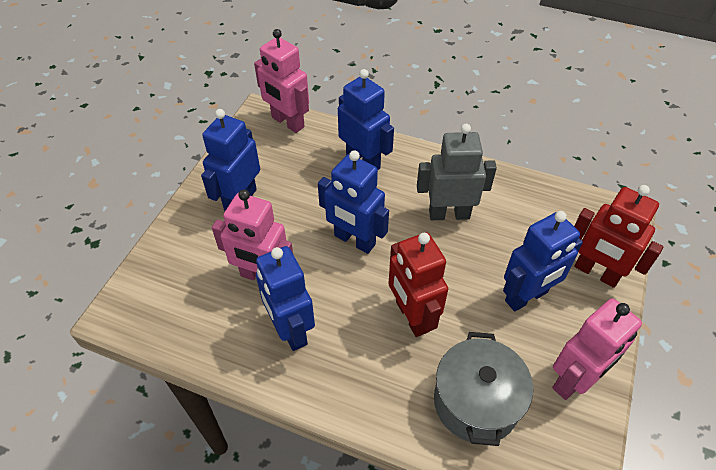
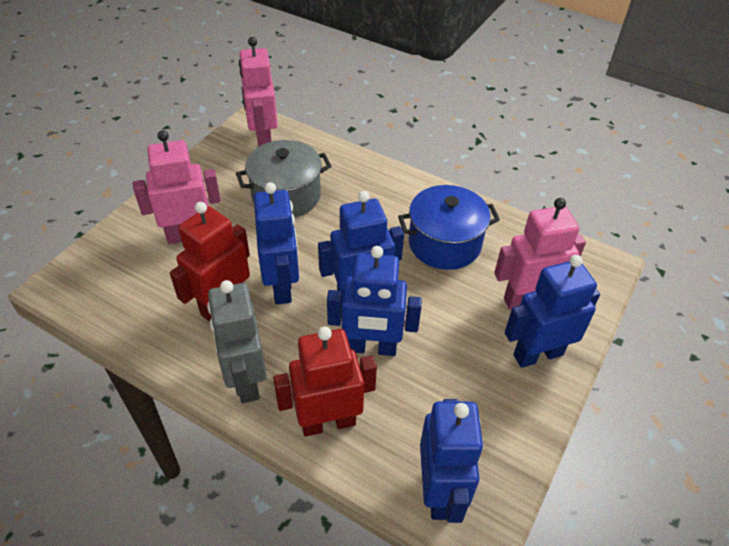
blue pot: none = 0 -> [398,185,500,270] = 1

